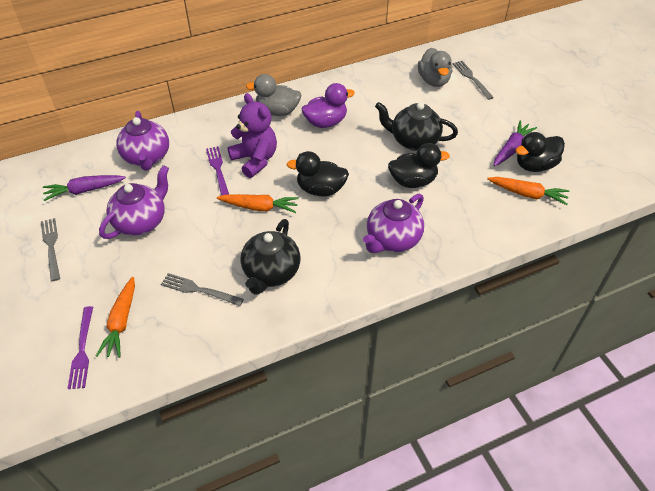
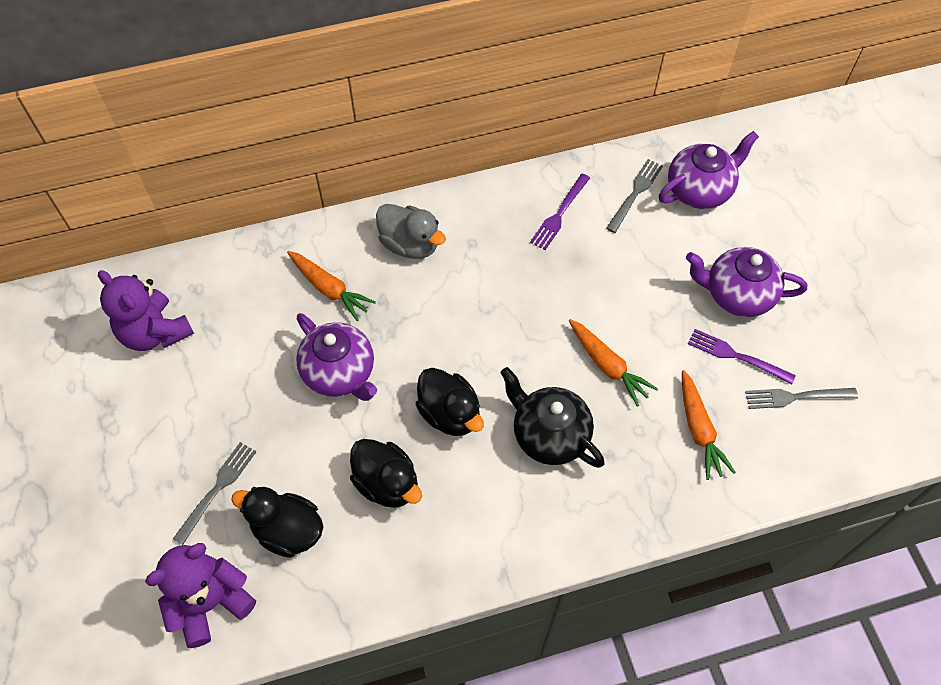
black teapot: [240,219,300,295] [375,102,458,151] = 2 -> [500,367,605,468] = 1
grey duck: [246,74,302,116] [418,48,452,87] = 2 -> [376,204,446,259] = 1
purple carrot: [43,175,126,201] [494,120,537,166] = 2 -> none = 0
purple duck: [302,83,355,128] = 1 -> none = 0
purple teddy bear: [227,93,277,178] = 1 -> [98,270,194,351] [145,543,256,648] = 2

